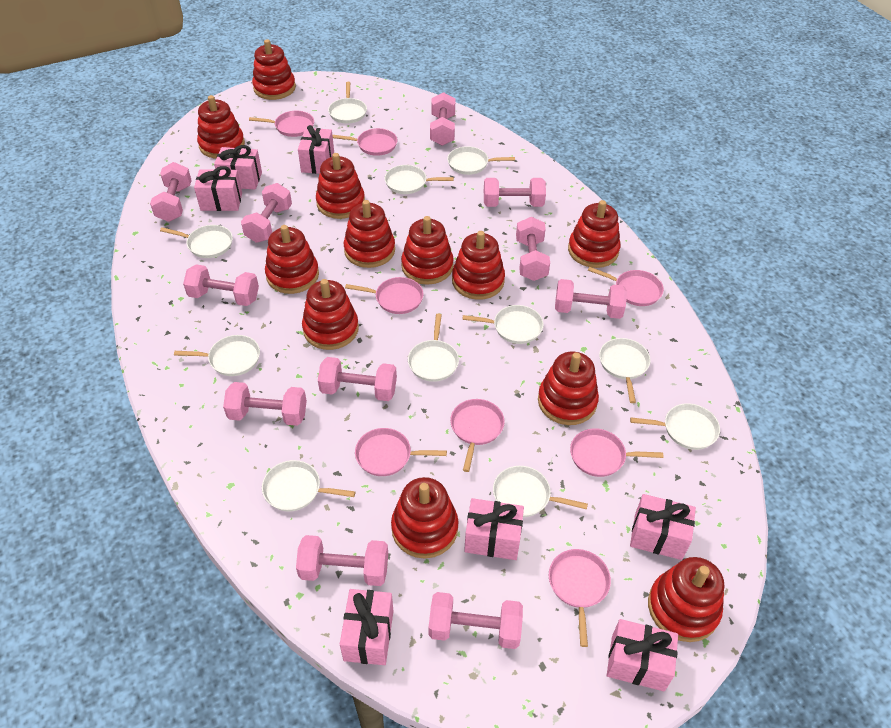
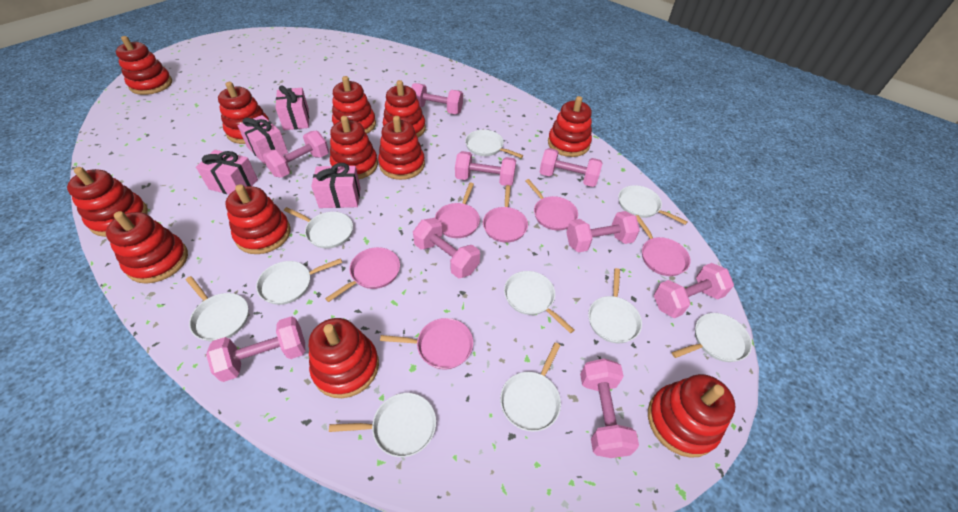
pink dumbbell: [150,162,192,222] [183,265,259,306] [223,382,307,426] [241,183,292,243] [296,535,388,586] [318,357,397,401] [429,592,523,649] [430,92,455,146] [484,178,546,207] [516,217,550,281] [555,279,627,319] = 11 -> [206,316,305,382] [263,131,329,178] [411,83,463,114] [413,218,480,278] [455,151,516,186] [540,148,602,187] [566,211,640,252] [580,358,639,458] [654,263,734,318] = 9
pink gift: [194,166,242,211] [214,145,262,190] [298,125,334,174] [340,589,393,665] [464,498,524,560] [607,619,678,691] [630,494,696,560] = 7 -> [196,150,258,195] [237,115,288,164] [276,86,309,131] [311,163,361,208] = 4
pink pan: [249,111,314,137] [333,128,397,156] [345,277,424,314] [355,428,447,476] [450,399,505,472] [549,549,611,647] [570,428,663,477] [588,267,664,306] = 8 -> [325,247,400,302] [380,318,473,370] [435,182,480,238] [483,185,528,243] [525,179,578,231] [636,215,691,276] = 6
white pan: [160,225,233,258] [174,335,260,376] [262,460,355,512] [328,82,367,124] [384,165,454,194] [408,314,459,382] [447,146,515,175] [462,305,544,344] [493,466,588,517] [599,338,651,403] [630,403,720,450] = 11 -> [186,276,248,342] [256,258,342,305] [284,207,353,249] [329,393,436,457] [465,130,523,158] [500,342,561,432] [504,271,574,333] [588,268,642,343] [618,185,688,225] [672,313,752,362] = 10

